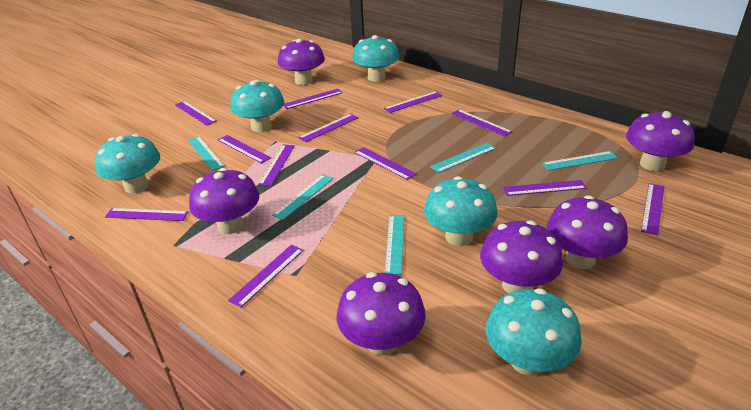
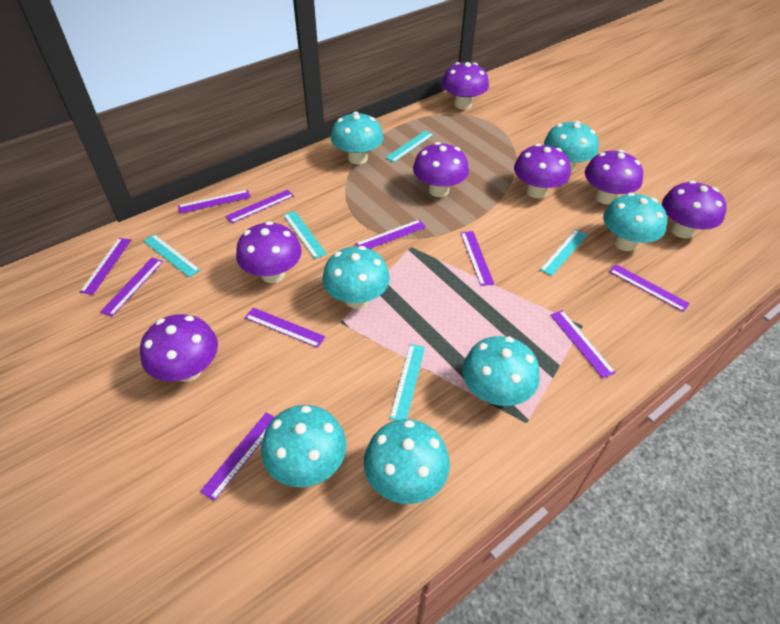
purple mushroom: [189,168,259,234] [278,39,325,85] [336,272,426,355] [480,221,563,293] [547,195,628,269] [626,111,695,171] = 6 -> [140,314,218,382] [236,221,302,283] [413,142,469,197] [442,62,489,110] [514,144,571,199] [585,150,643,204] [662,180,727,238] = 7
purple ruler: [105,208,188,221] [175,101,217,126] [218,135,271,164] [228,245,304,308] [258,144,295,186] [284,89,343,109] [298,114,358,142] [354,147,417,180] [384,91,443,113] [451,109,512,137] [503,180,587,196] [641,183,665,235] = 12 -> [80,238,131,295] [100,258,163,317] [178,190,251,214] [200,412,274,501] [225,190,294,223] [245,307,326,348] [355,220,426,249] [461,231,494,286] [550,310,616,378] [609,264,690,312] = 10
turquoise mushroom: [95,134,160,193] [230,80,285,132] [352,35,399,82] [424,176,498,246] [485,289,582,376] = 5 -> [261,405,347,487] [322,246,390,309] [331,111,383,165] [364,419,450,504] [462,336,540,406] [544,121,599,173] [603,193,667,251] = 7

